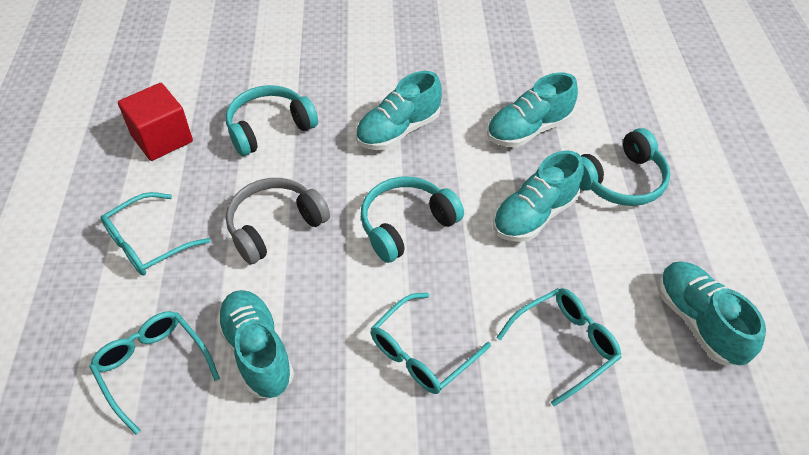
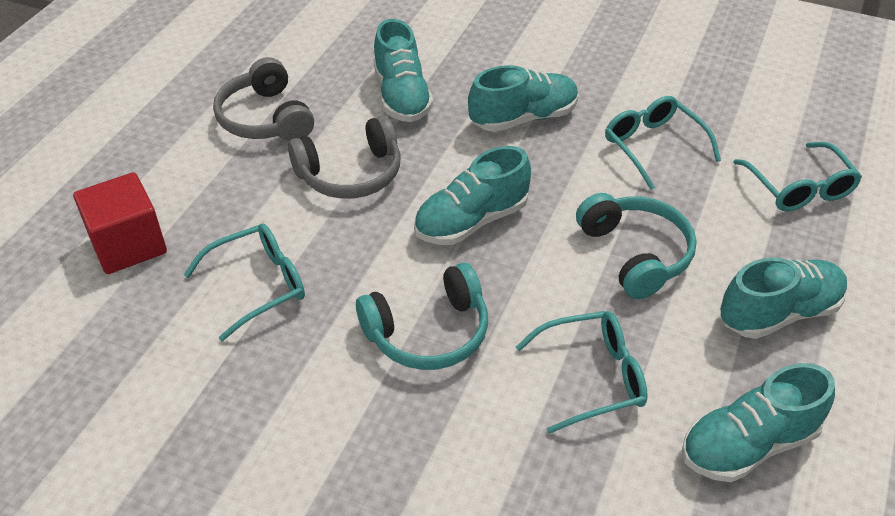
grey headphones: [226,178,330,264] = 1 -> [213,57,314,141] [288,116,401,199] = 2
turquoise headphones: [226,85,318,156] [361,177,464,263] [580,128,670,206] = 3 -> [356,262,488,370] [576,193,697,299] = 2

